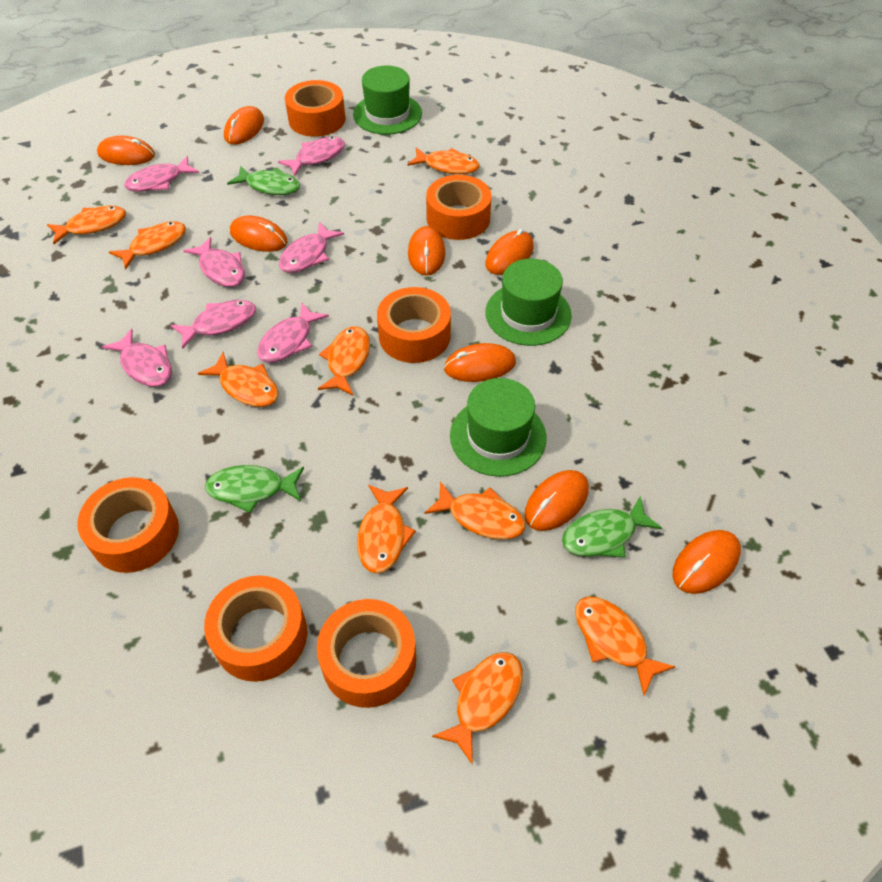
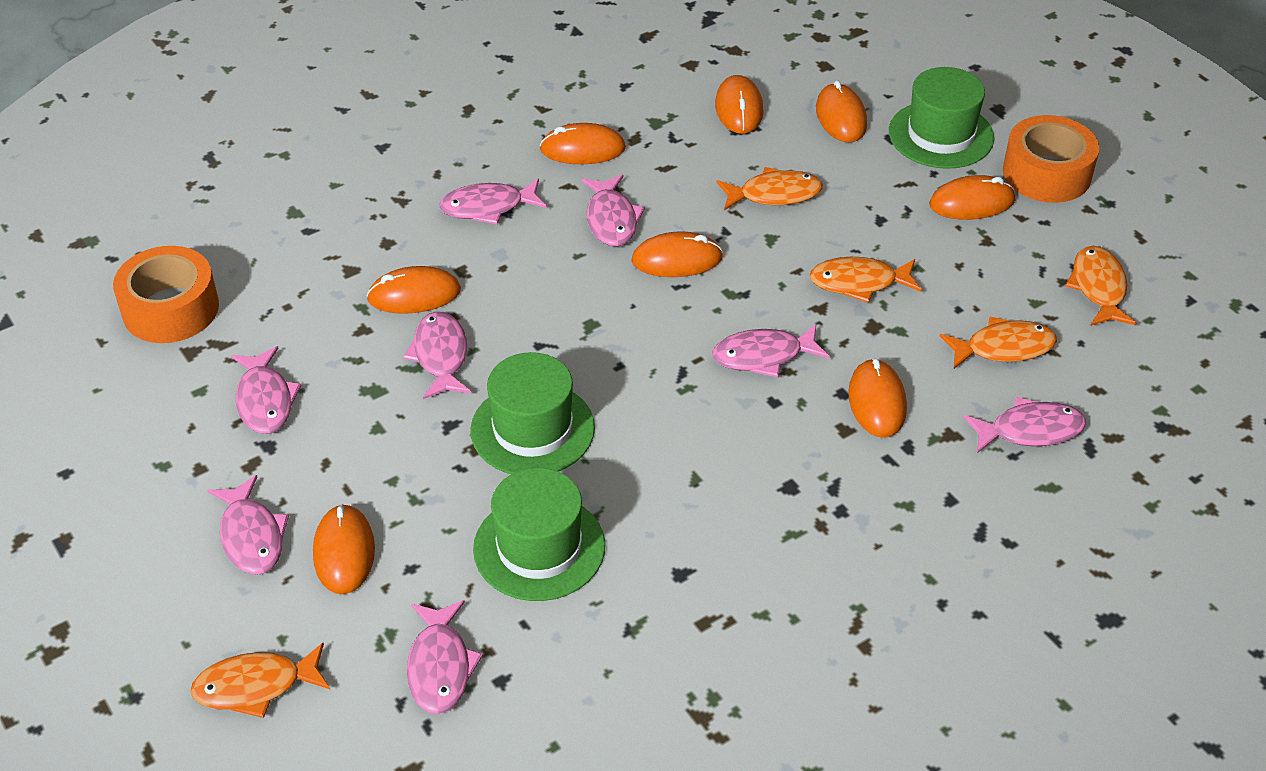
green fish: [205,465,304,513] [227,166,300,195] [562,496,662,558] = 3 -> none = 0
orange fish: [47,206,126,244] [109,221,186,270] [198,352,278,407] [318,326,370,395] [357,485,416,574] [407,147,480,174] [425,481,526,540] [432,652,523,765] [575,597,676,696] = 9 -> [190,643,330,718] [716,167,823,211] [809,257,922,303] [940,317,1057,369] [1065,246,1137,326] = 5
orange tape: [77,477,179,573] [204,575,307,682] [285,80,345,137] [317,599,416,708] [377,287,451,363] [426,175,492,240] = 6 -> [113,246,219,343] [1003,115,1099,203] = 2
pink fish: [102,329,172,387] [124,156,199,192] [171,300,256,349] [183,237,245,287] [257,302,329,363] [278,137,345,176] [279,222,344,273] = 7 -> [208,475,289,575] [231,346,301,434] [403,311,471,399] [407,600,483,714] [439,179,547,224] [581,175,645,247] [712,324,830,377] [963,397,1086,453] = 8

